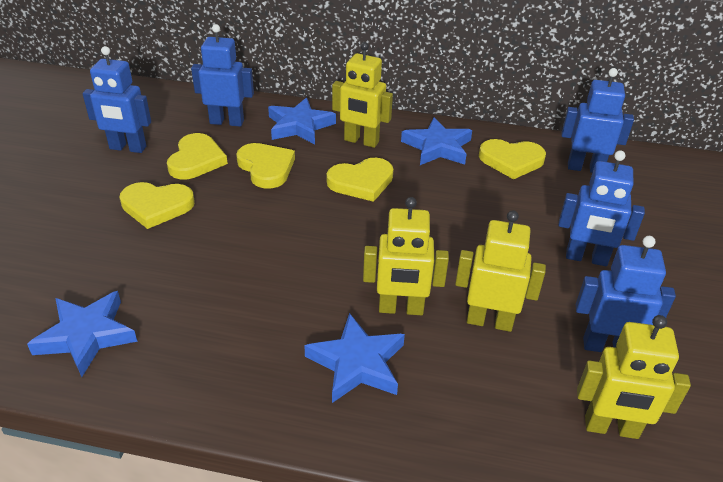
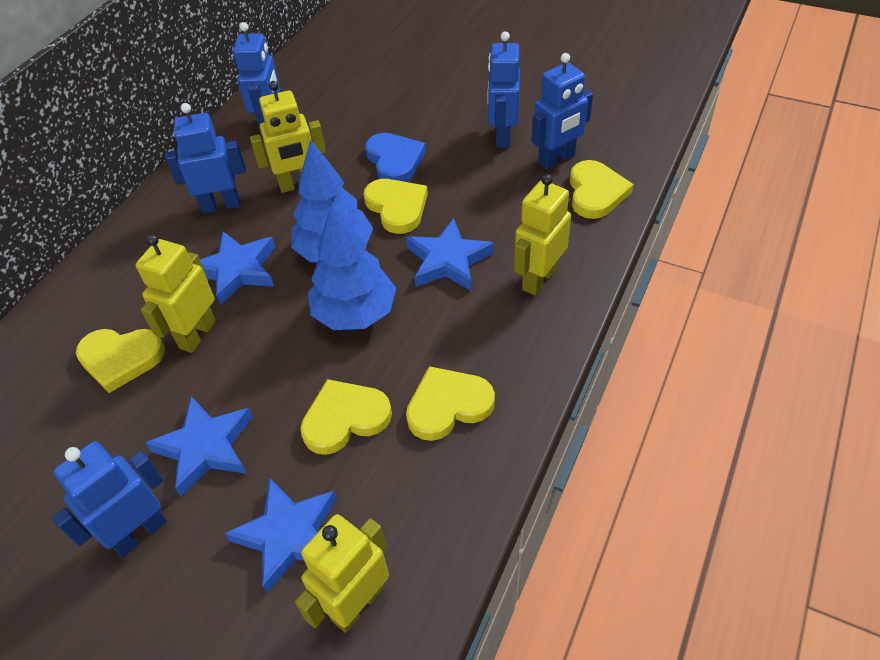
blue heart: none = 0 -> [365,133,426,182] = 1
blue tree: none = 0 -> [291,139,373,262] [308,204,396,330] = 2

